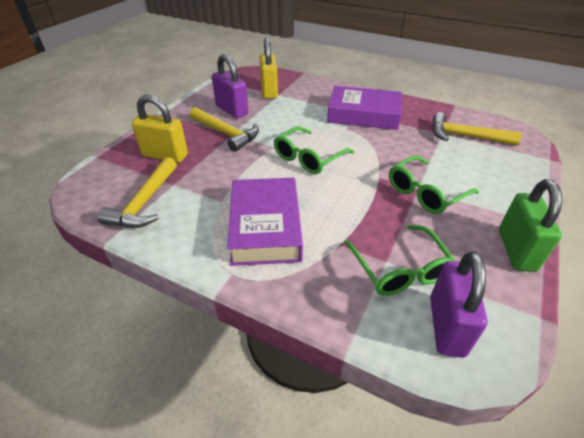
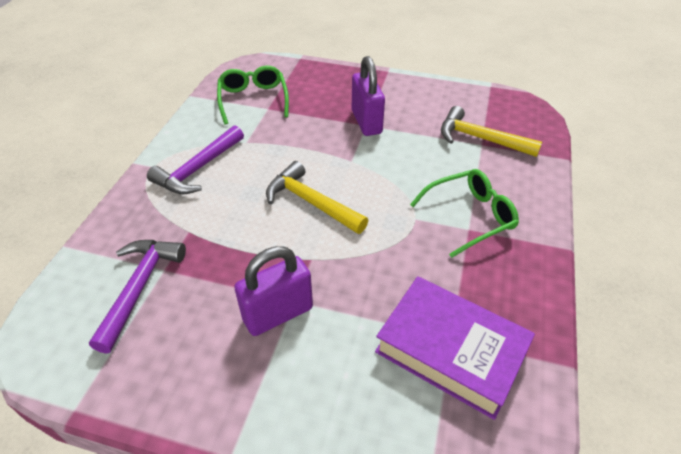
green glasses: [274,127,354,174] [344,225,456,296] [389,156,479,214] = 3 -> [217,66,289,125] [410,169,519,258] = 2
green padlock: [499,179,562,272] = 1 -> none = 0
purple book: [227,178,303,266] [327,86,402,130] = 2 -> [375,276,535,420] = 1
purple hammer: none = 0 -> [89,240,186,354] [147,126,244,194] = 2
yellow hammer: [97,157,177,228] [190,107,259,152] [432,112,522,146] = 3 -> [266,161,368,234] [441,106,542,157] = 2
yellow padlock: [132,95,188,163] [259,37,278,99] = 2 -> none = 0

